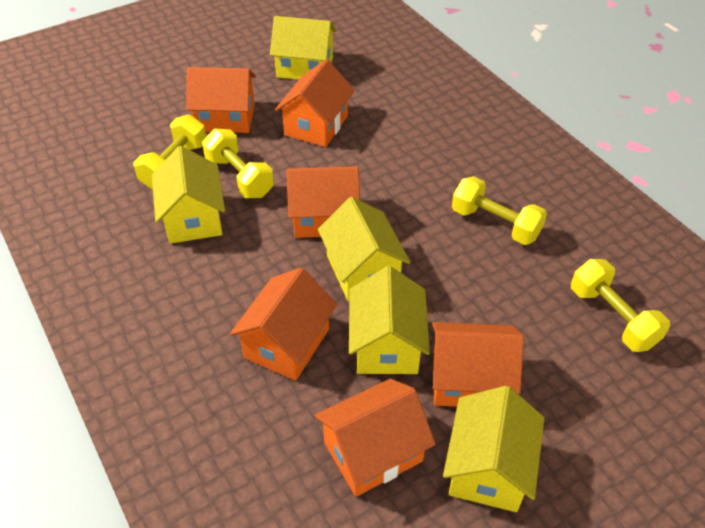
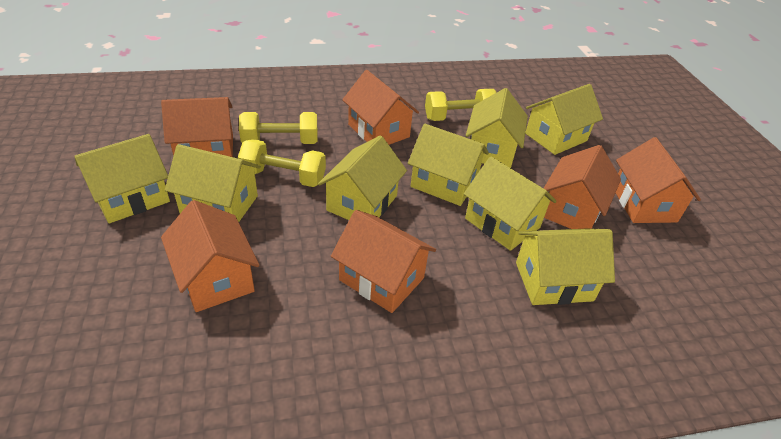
yellow dumbbell: [133,115,206,189] [202,129,274,198] [452,176,547,245] [571,259,670,352] = 4 -> [238,139,326,187] [239,112,318,144] [425,89,496,121] = 3
yellow house: [152,146,225,244] [270,16,336,80] [318,197,411,301] [349,266,430,374] [443,386,544,512] = 5 -> [74,134,170,223] [165,144,261,222] [318,135,407,220] [408,124,489,206] [464,157,557,251] [466,88,528,168] [516,229,615,305] [525,84,603,155] = 8

